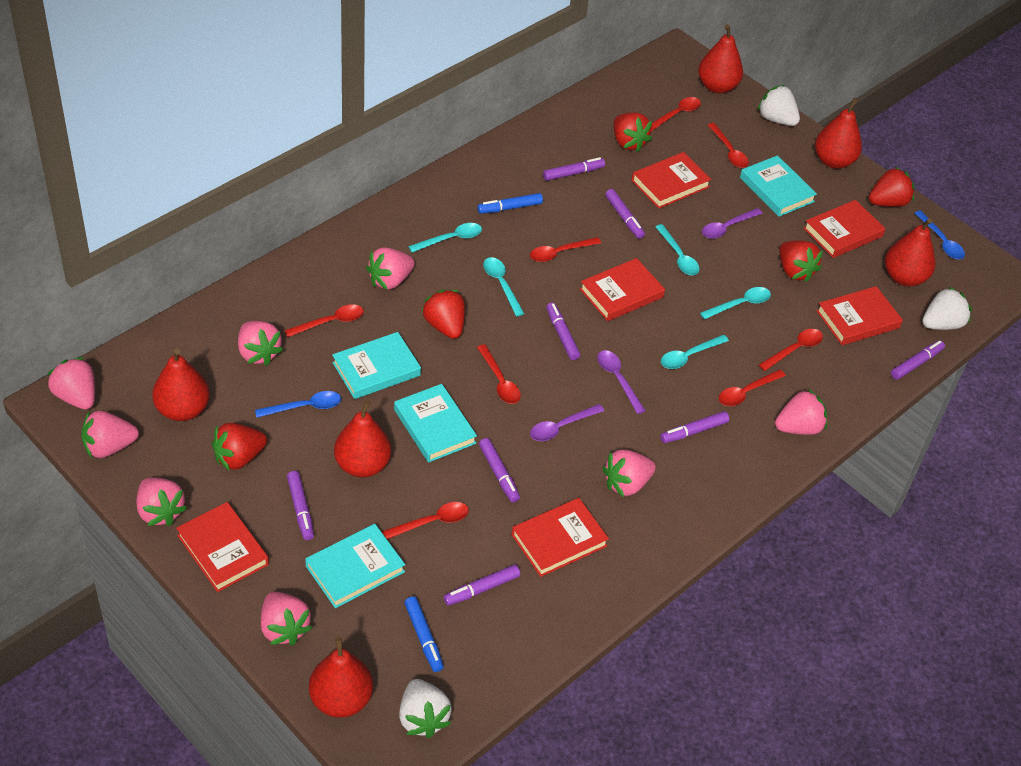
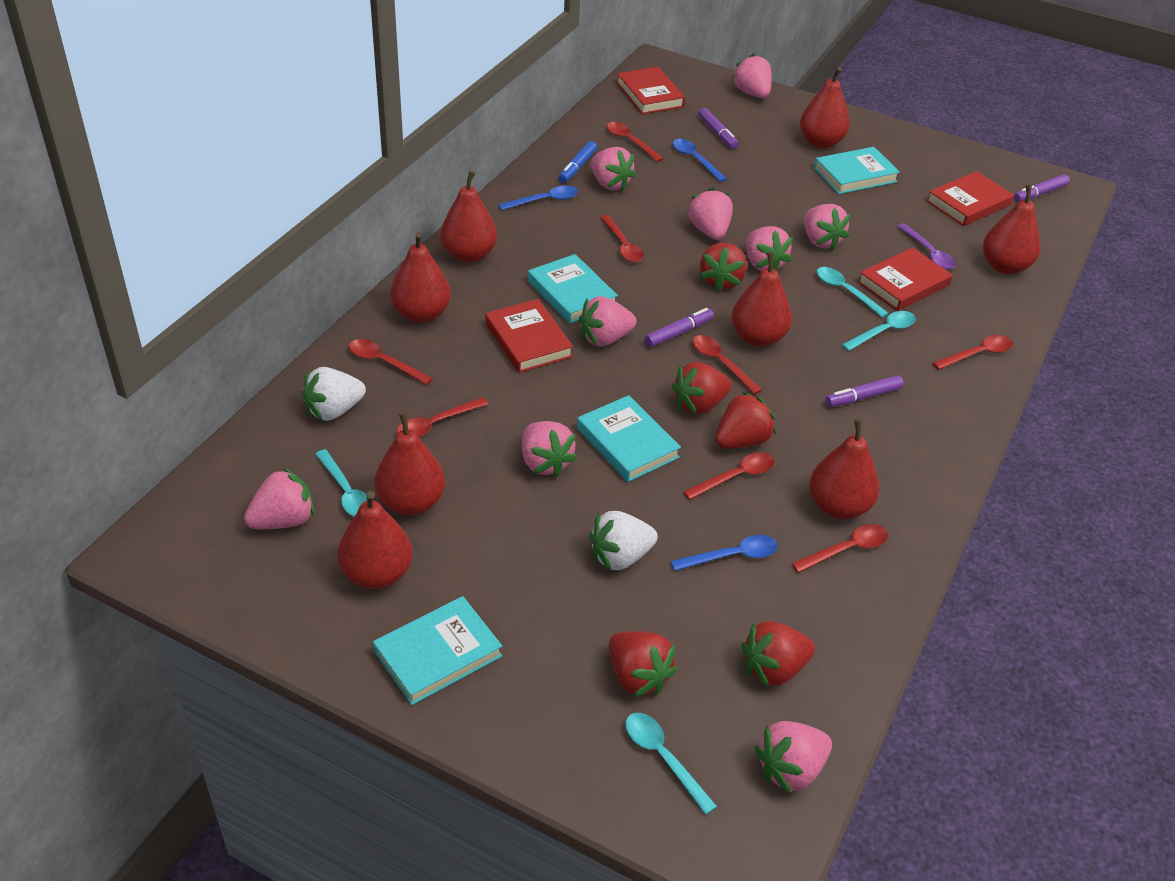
blue marker: [404,597,444,672] [477,193,543,214] = 2 -> [559,141,597,183] = 1
blue spoon: [255,391,341,418] [915,210,965,259] = 2 -> [498,185,578,210] [671,535,778,571] [673,139,727,182] = 3
pink strawberry: [47,357,95,410] [81,411,139,458] [136,477,187,526] [238,321,283,366] [261,592,312,645] [366,247,415,290] [602,449,656,497] [775,389,827,435] = 8 -> [244,467,315,529] [522,421,577,477] [579,296,637,347] [590,147,636,191] [688,188,733,240] [732,54,772,98] [746,226,793,271] [755,721,832,794] [804,204,851,250] = 9
purple marker: [287,471,314,540] [443,564,520,606] [479,438,520,502] [543,157,605,181] [546,302,580,360] [605,189,645,239] [660,411,729,443] [891,340,945,380] = 8 -> [644,308,714,347] [698,108,738,149] [825,375,904,407] [1014,174,1070,202] = 4
purple spoon: [530,404,604,441] [597,350,646,414] [702,208,763,239] = 3 -> [897,223,956,269] = 1
red book: [176,502,269,592] [511,498,609,577] [580,258,665,321] [631,152,711,208] [803,200,886,258] [816,286,903,345] = 6 -> [485,299,573,373] [617,67,685,114] [858,247,953,311] [927,171,1014,226] = 4
red pear: [152,349,210,421] [309,637,373,718] [334,400,391,478] [698,24,743,93] [815,98,862,169] [885,218,935,286] = 6 -> [337,491,413,589] [374,412,445,516] [390,232,451,323] [441,171,497,263] [732,252,792,347] [800,67,850,148] [810,418,879,519] [983,184,1040,274] = 8
turquoise spoon: [408,223,482,252] [483,257,524,316] [656,224,700,275] [661,335,729,369] [700,287,771,319] = 5 -> [315,449,367,516] [625,713,717,815] [816,267,889,318] [842,311,916,351] = 4
white strawberry: [399,679,452,738] [757,85,800,126] [922,287,972,330] = 3 -> [302,367,366,421] [589,511,658,571] = 2

